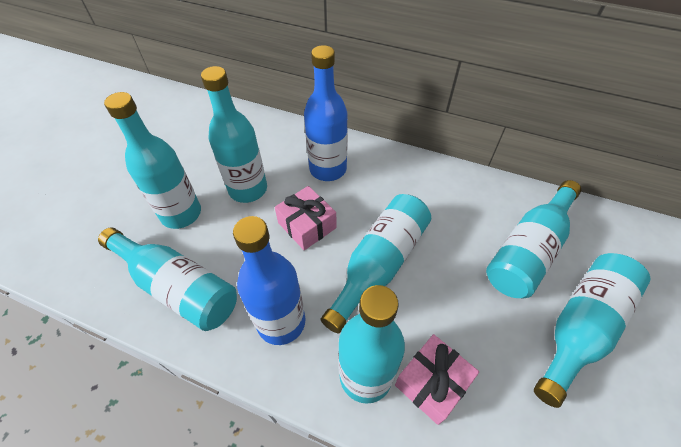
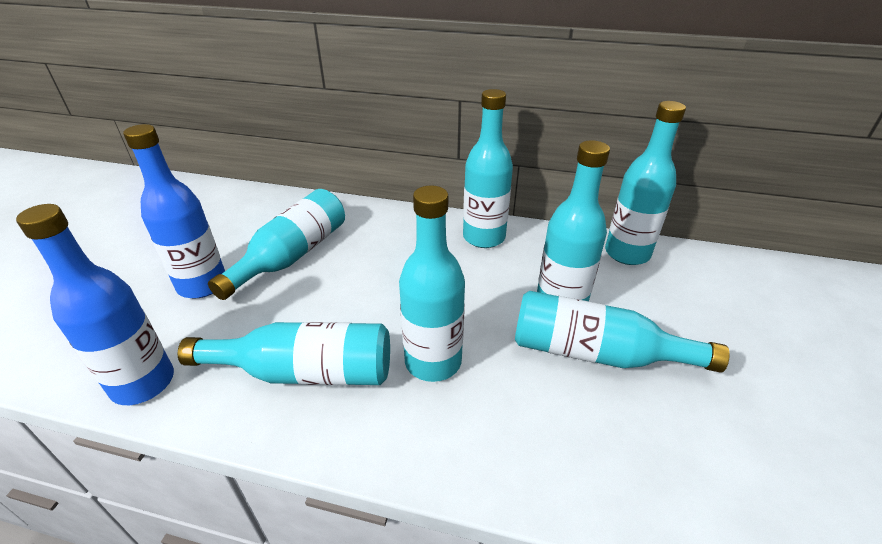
pink gift: [275,186,337,250] [395,334,479,425] = 2 -> none = 0

